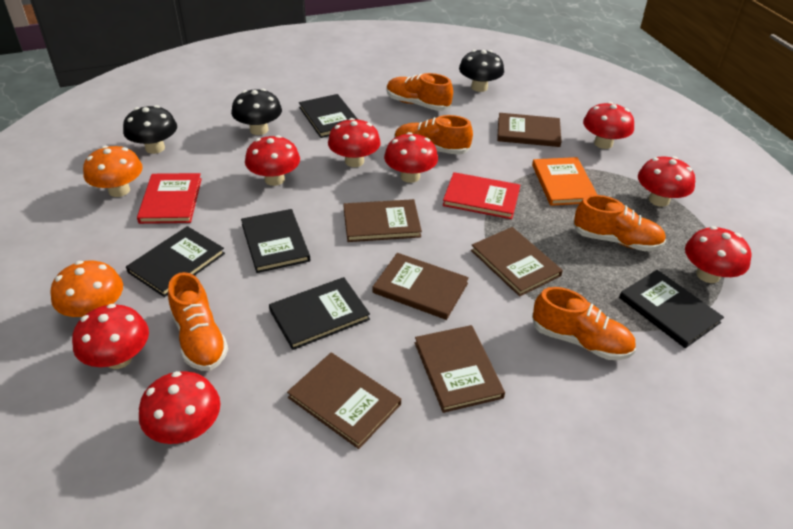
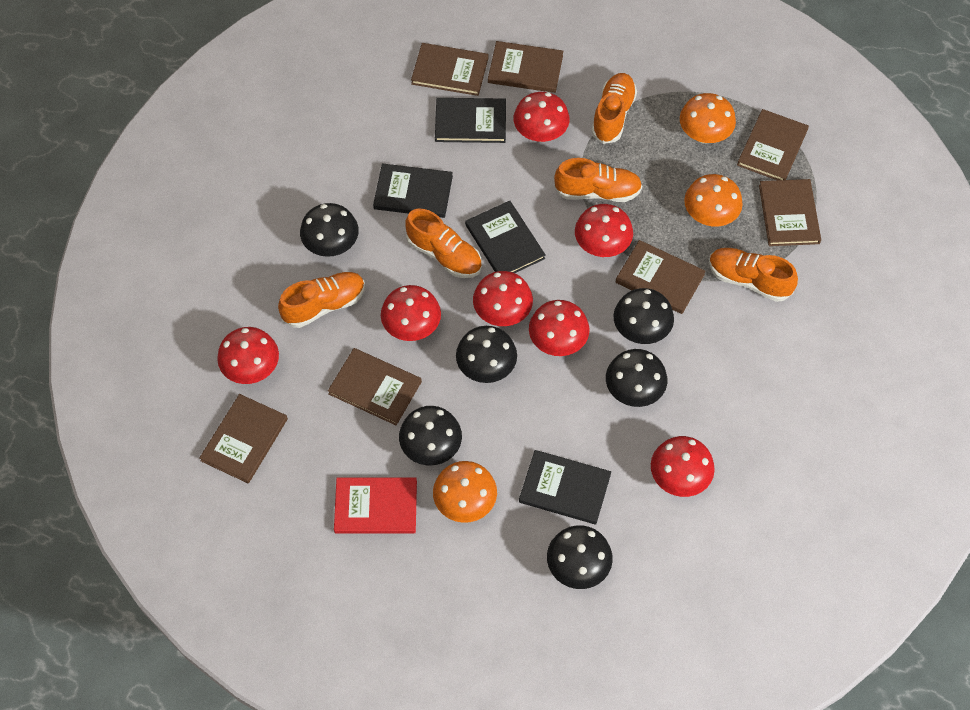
black book: [126,226,225,297] [241,209,310,273] [269,277,370,350] [299,94,358,138] [619,270,724,348] = 5 -> [373,163,453,218] [435,98,506,143] [465,201,546,273] [519,450,611,525] = 4
black mushroom: [123,105,177,154] [231,89,282,135] [459,50,504,92] = 3 -> [300,203,359,257] [399,406,462,466] [456,326,517,383] [547,525,613,589] [606,349,667,407] [614,288,674,344] = 6
brown book: [287,353,401,449] [344,199,422,242] [373,253,469,320] [415,325,505,413] [471,227,563,297] [497,113,562,147] = 6 -> [199,394,288,484] [328,348,422,425] [411,43,488,96] [488,41,563,93] [615,240,706,314] [737,109,809,180] [759,179,821,246] = 7
orange book: [532,157,597,206] = 1 -> none = 0
orange mushroom: [50,261,123,317] [83,146,143,197] = 2 -> [433,461,497,523] [680,93,736,143] [684,174,743,226] = 3
red book: [137,173,202,224] [443,172,520,219] = 2 -> [334,477,417,534] = 1
red mushroom: [72,304,149,369] [139,371,220,444] [245,135,300,186] [328,118,381,167] [384,132,438,183] [583,102,634,149] [638,156,695,207] [685,226,751,283] = 8 -> [217,327,279,384] [381,285,441,341] [473,271,533,326] [514,92,570,142] [529,300,589,356] [575,204,633,257] [651,436,715,497] = 7

